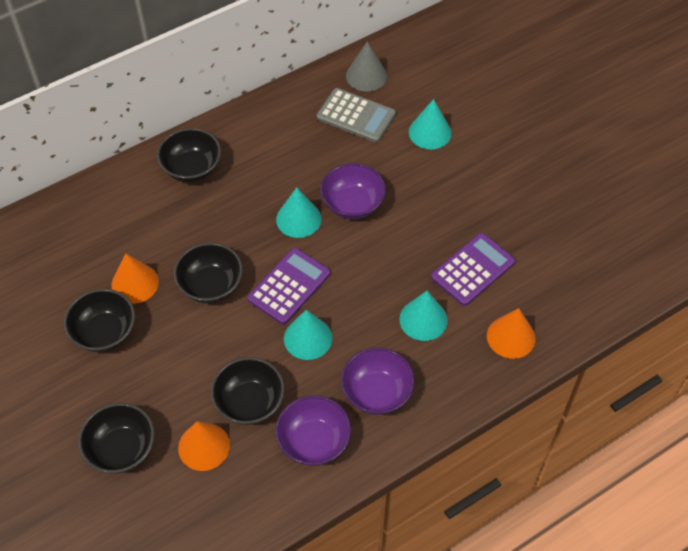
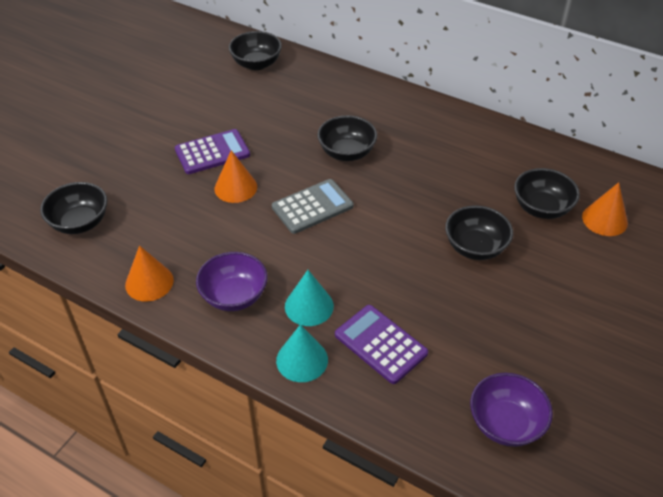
grey cone: [346,41,387,91] = 1 -> none = 0
purple bowl: [276,395,351,466] [320,163,386,219] [341,348,415,415] = 3 -> [196,252,268,311] [470,373,553,447] = 2
turquoise cone: [276,188,321,238] [284,310,332,360] [399,291,448,341] [409,99,452,149] = 4 -> [276,324,328,382] [285,270,334,326] = 2

